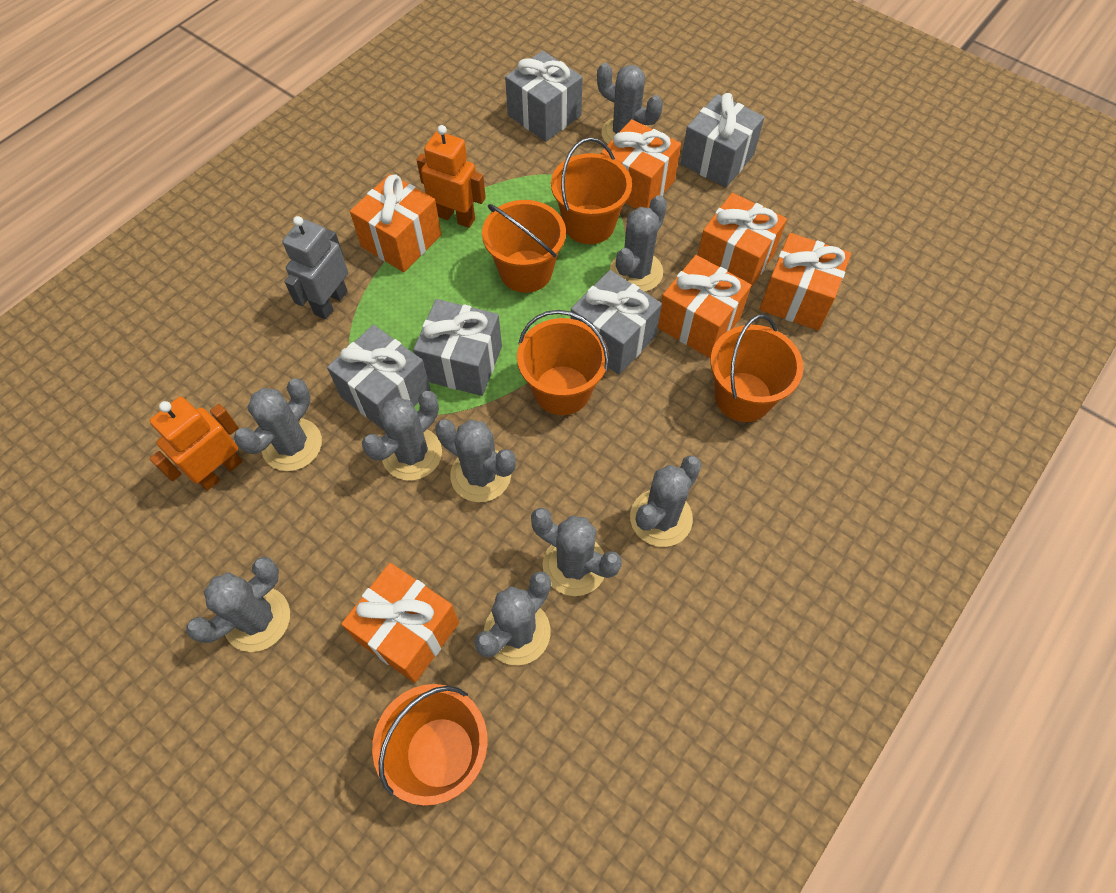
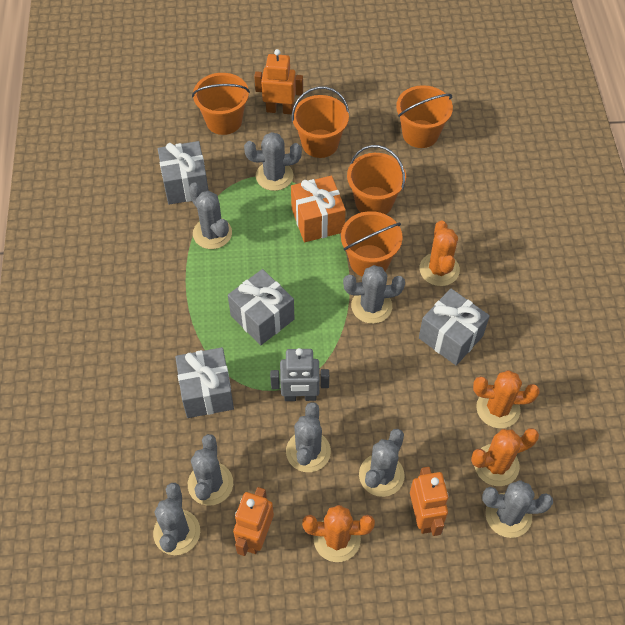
grey cactus: [186,557,290,652] [234,379,322,471] [362,391,442,480] [435,419,516,502] [474,571,551,665] [531,508,622,596] [597,63,663,144] [610,195,667,292] [630,456,702,547] = 9 -> [153,483,200,555] [188,434,233,506] [189,182,232,249] [244,132,302,191] [286,402,331,472] [343,265,405,324] [359,429,405,497] [482,480,553,538] = 8
grey gift: [327,325,431,431] [413,299,502,396] [505,51,583,142] [570,270,662,375] [681,93,765,187] = 5 -> [158,141,209,205] [175,347,234,418] [228,269,295,345] [419,289,490,365] = 4
orange cactus: none = 0 -> [302,505,375,562] [420,220,460,286] [471,428,539,486] [473,370,540,428] = 4
orange gift: [341,563,459,683] [350,174,442,272] [601,119,681,209] [658,255,751,358] [698,193,787,289] [760,233,851,331] = 6 -> [291,176,346,242] = 1
orange robot: [150,397,243,491] [417,125,486,228] = 2 -> [233,487,274,556] [254,49,303,114] [410,467,449,536] = 3

